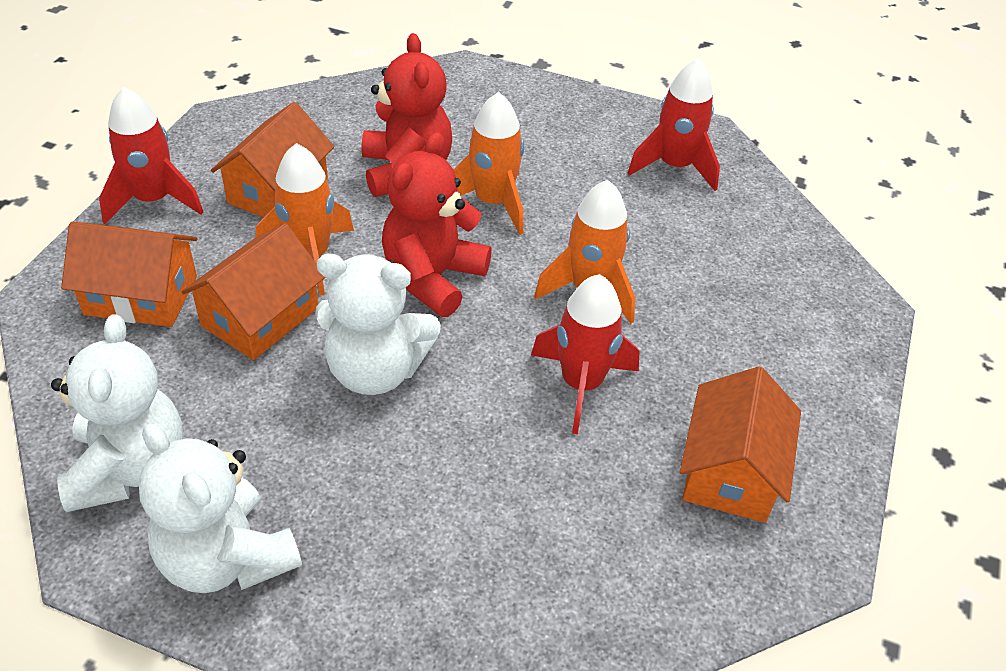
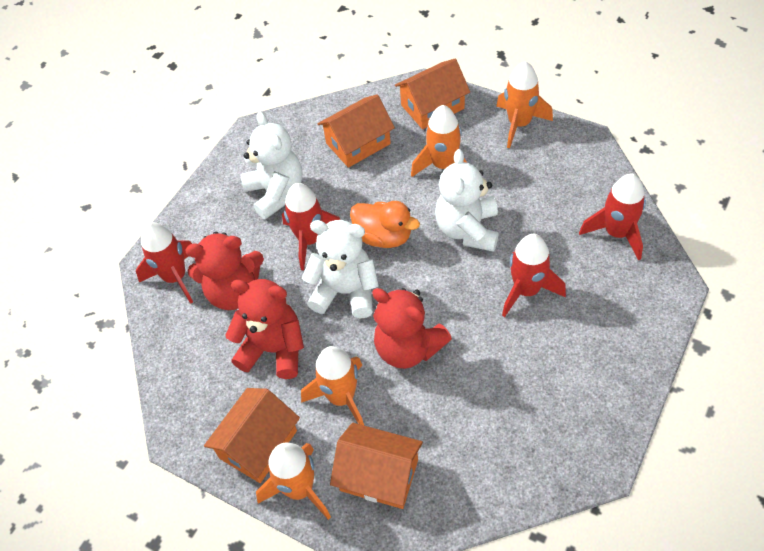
orange duck: none = 0 -> [350,201,420,248] = 1
orange rocket: [256,143,354,296] [453,92,524,235] [534,180,635,324] = 3 -> [256,442,331,520] [301,346,364,425] [411,105,466,177] [496,61,553,148] = 4
red rocket: [99,87,203,224] [531,274,639,434] [628,59,720,191] = 3 -> [136,222,193,304] [282,183,340,270] [502,234,566,317] [579,174,646,261] = 4
red teddy bear: [362,33,452,197] [382,132,492,317] = 2 -> [185,232,264,310] [225,279,304,379] [372,288,452,369] = 3

